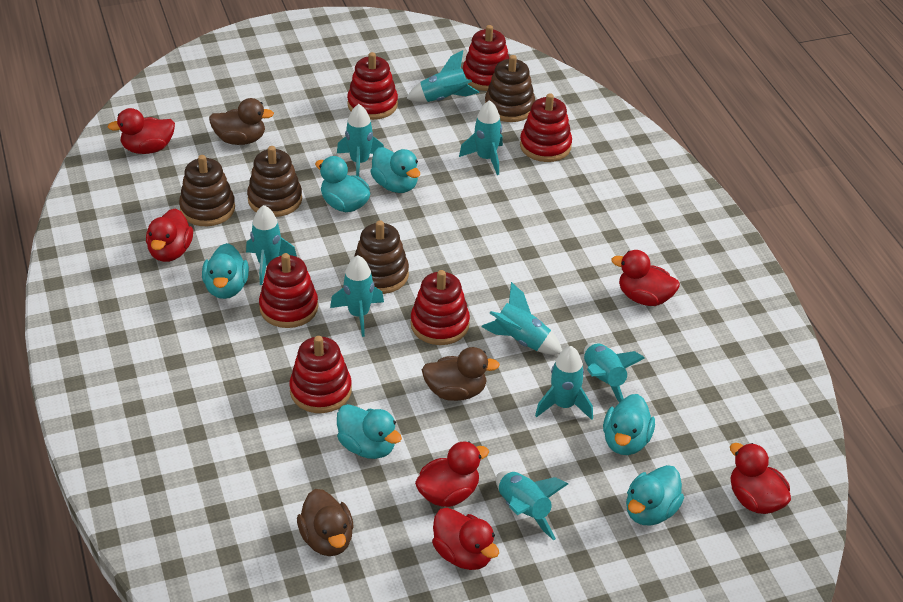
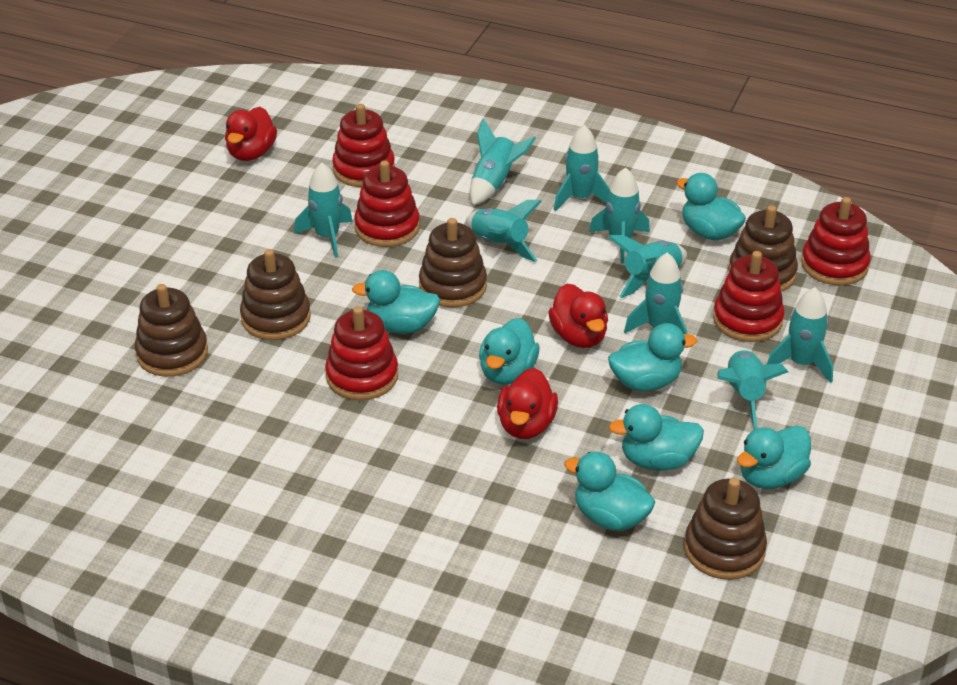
brown duck: [209,98,274,145] [297,489,354,556] [422,347,500,401] = 3 -> none = 0
brown stacking toy: [179,155,235,226] [247,146,302,217] [354,220,409,294] [485,55,535,122] = 4 -> [135,284,208,377] [240,249,311,340] [419,218,487,307] [684,478,767,580] [729,205,798,292] = 5
red duck: [108,108,175,154] [146,208,193,262] [415,442,489,507] [432,508,499,570] [611,250,680,306] [730,443,791,514] = 6 -> [225,107,277,161] [497,368,558,439] [548,283,608,348] = 3
red stacking toy: [259,253,318,328] [289,336,352,413] [347,52,398,120] [411,270,470,345] [463,25,509,91] [520,93,572,162] = 6 -> [325,306,398,400] [332,104,395,187] [354,160,420,247] [713,251,784,342] [801,197,871,285] = 5
turquoise duck: [202,243,249,299] [315,156,370,212] [337,404,402,459] [370,147,420,193] [603,394,655,455] [626,465,684,526] = 6 -> [352,270,440,334] [479,318,540,385] [564,452,655,531] [608,323,697,391] [609,404,704,471] [676,173,746,241] [737,426,811,489] = 7

